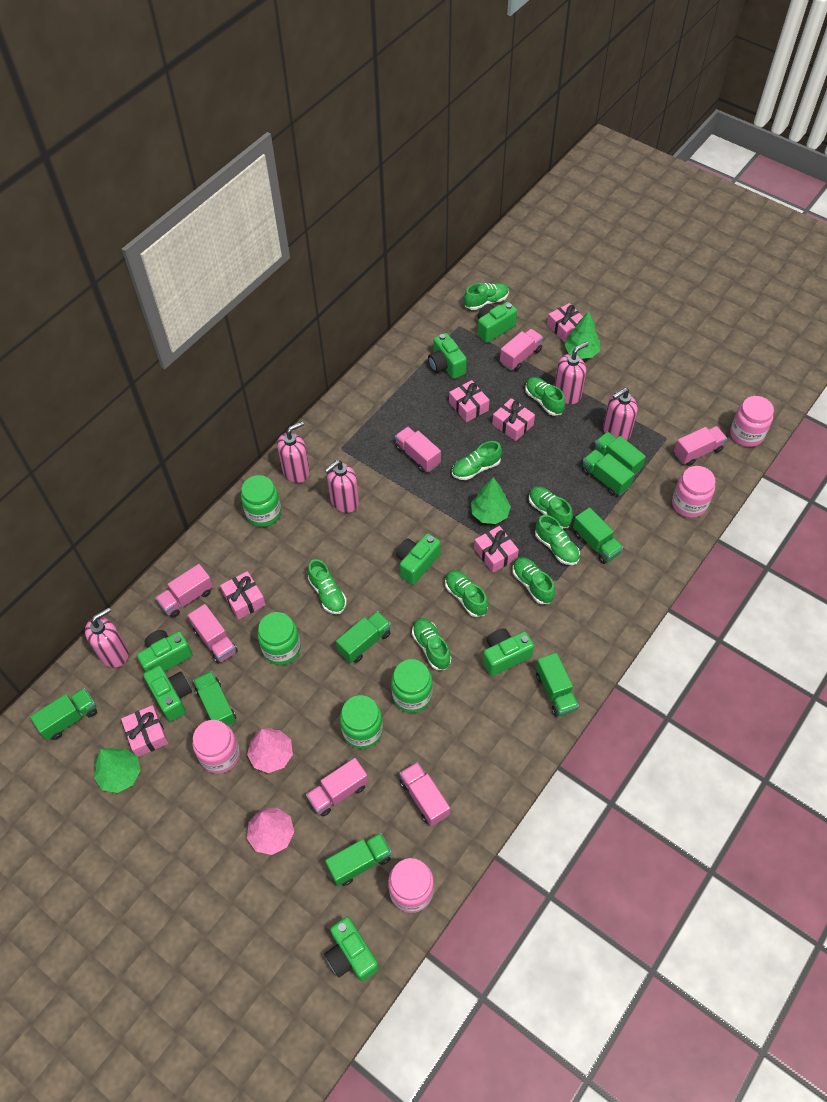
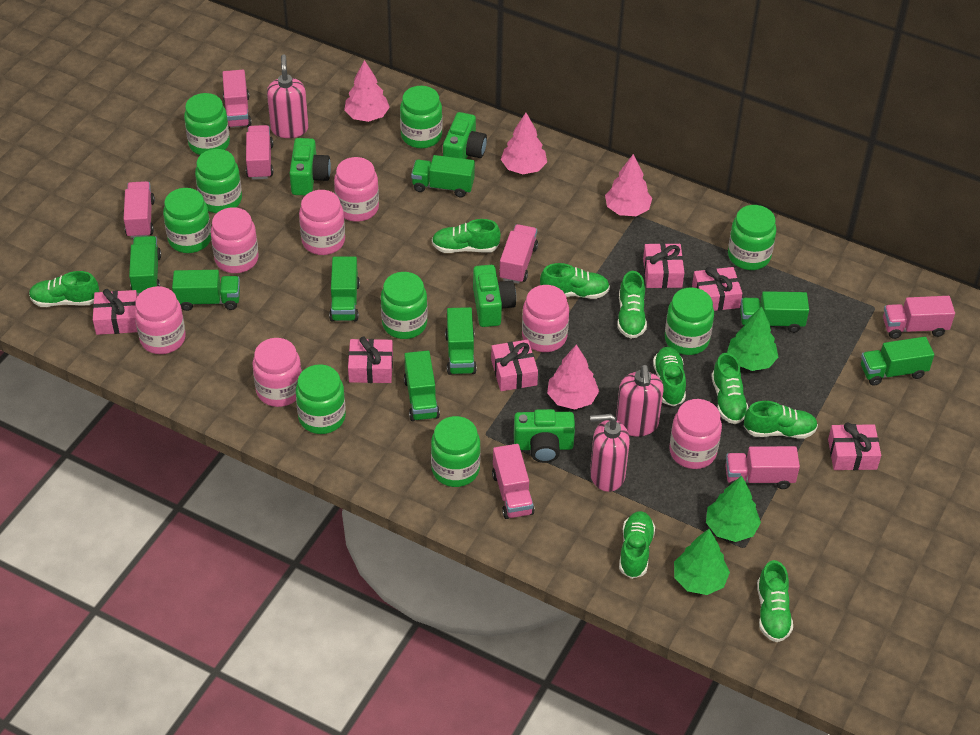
green camera: [137,630,192,672] [143,665,192,722] [324,917,379,981] [396,533,440,585] [428,333,467,379] [477,302,517,343] [483,628,534,676] = 7 -> [290,138,331,195] [443,112,487,159] [473,265,516,327] [514,409,575,463] = 4
green jar: [241,475,281,527] [258,612,301,665] [340,695,383,749] [391,659,433,713] = 4 -> [163,188,211,253] [184,93,230,155] [195,149,242,213] [296,364,346,434] [381,272,428,339] [400,86,442,148] [431,416,481,487] [665,287,714,355] [728,205,777,270] = 9
pink jar: [192,720,240,774] [388,858,434,913] [672,466,715,518] [730,396,774,447] = 4 -> [134,286,186,354] [211,207,259,273] [253,338,302,407] [299,190,345,255] [334,157,379,222] [522,285,569,352] [669,399,722,469] = 7
pink soap dispenser: [85,607,129,668] [277,421,310,483] [325,460,359,513] [554,342,588,404] [603,388,638,441] = 5 -> [267,54,309,138] [590,414,630,492] [616,365,664,437] = 3
pink tree: [247,728,293,773] [247,808,294,855] = 2 -> [344,60,390,122] [501,113,547,174] [547,344,599,409] [605,154,652,216] = 4

